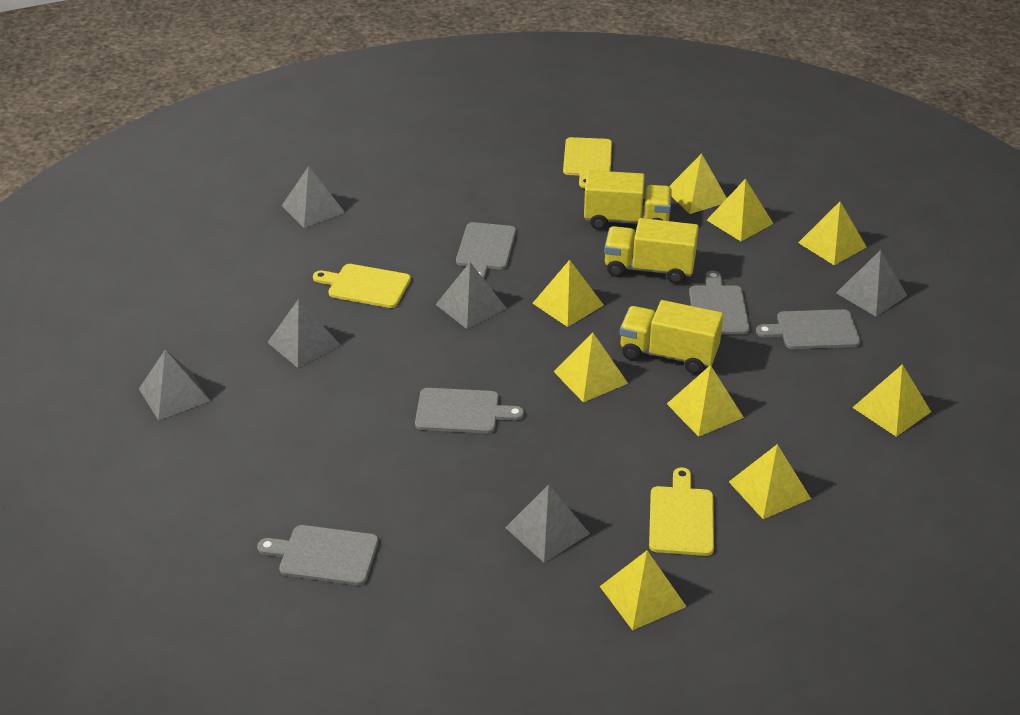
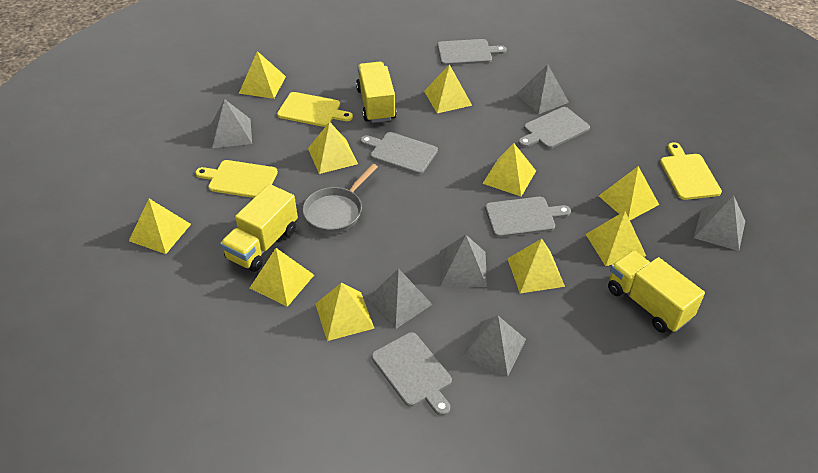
grey pan: none = 0 -> [302,164,378,233] = 1
yellow pyramid: [533,260,604,327] [554,332,628,402] [600,551,687,631] [667,365,744,437] [669,153,727,214] [707,179,774,241] [729,444,811,519] [798,202,866,265] [852,364,931,437] = 9 -> [129,199,191,254] [239,51,286,99] [250,248,314,307] [308,122,358,174] [315,283,375,341] [424,64,472,113] [482,143,536,197] [507,239,565,293] [586,211,646,266] [599,166,659,220] = 10

